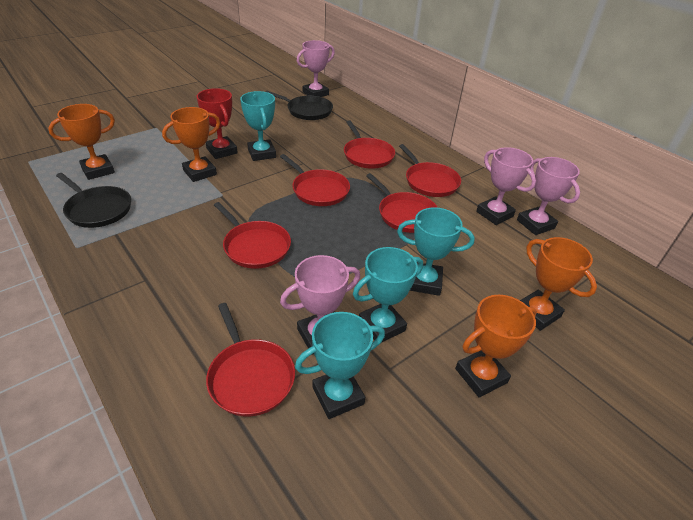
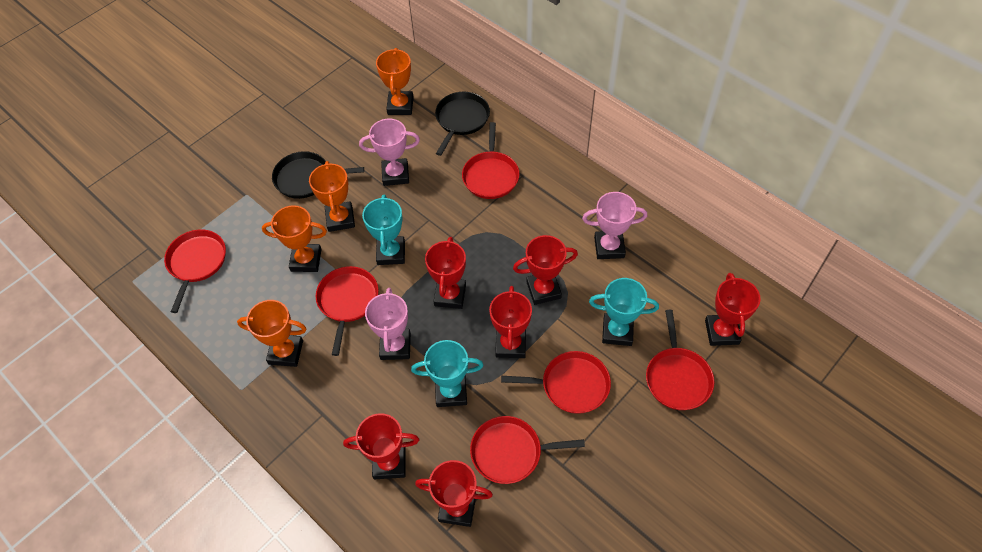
pink trophy: [280,255,360,355] [297,40,335,97] [476,147,536,225] [517,157,580,235] = 4 -> [359,119,420,186] [365,288,411,360] [582,192,647,259] = 3
red trophy: [197,88,238,159] = 1 -> [343,413,419,479] [415,460,493,527] [425,237,466,309] [489,286,532,358] [513,235,578,305] [705,273,761,346] = 6
turquoise trophy: [240,91,276,161] [295,312,385,419] [353,247,423,343] [397,207,475,296] = 4 -> [362,194,405,265] [411,340,484,407] [589,278,659,346] = 3

